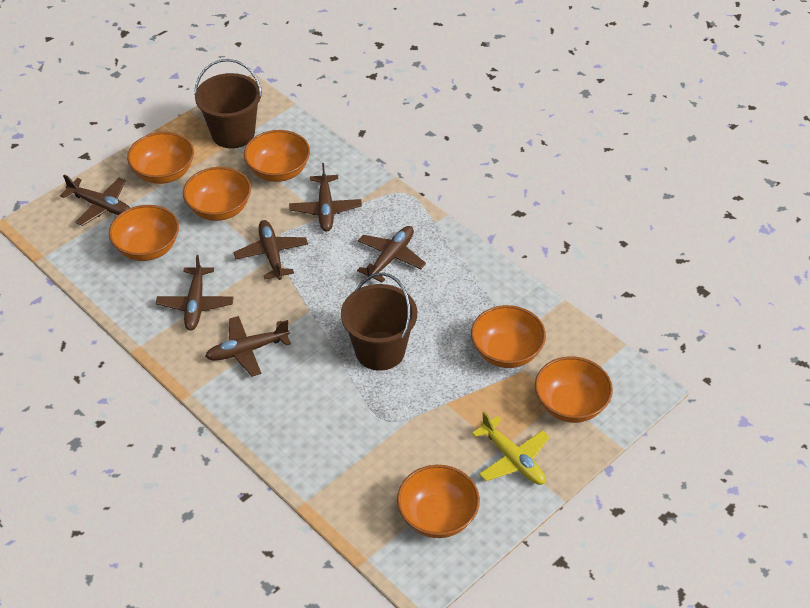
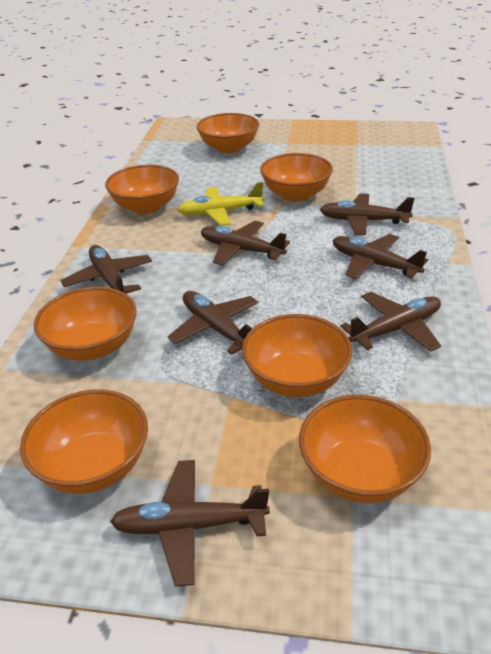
brown bucket: [194,59,262,149] [341,273,417,371] = 2 -> none = 0
brown plane: [60,175,130,226] [156,255,234,331] [205,316,291,377] [233,220,308,280] [289,163,362,231] [357,226,426,283] = 6 -> [60,245,152,294] [110,460,270,587] [167,291,258,355] [201,221,290,265] [320,193,415,235] [333,234,428,279] [340,292,441,352] = 7

